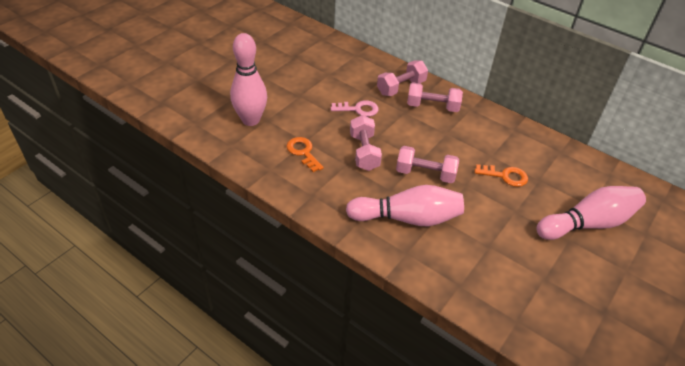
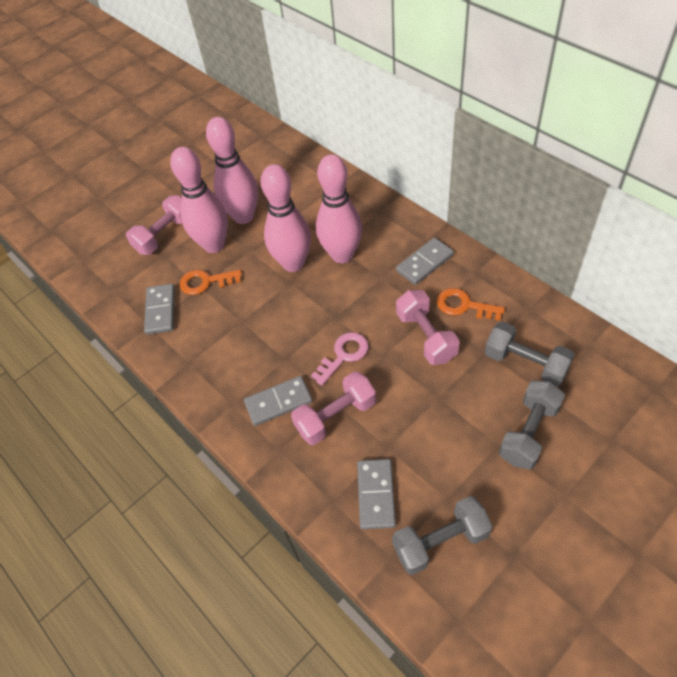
grey domino: none = 0 -> [144,284,175,335] [244,376,313,426] [357,459,396,529] [396,238,454,285] = 4
grey dumbbell: none = 0 -> [392,496,493,575] [485,322,575,386] [499,380,565,470] = 3
pink bowling pin: [230,33,267,126] [346,185,464,226] [536,186,646,240] = 3 -> [170,147,228,253] [206,117,258,224] [261,164,311,272] [316,154,363,264] = 4
pink dumbbell: [350,115,382,171] [377,60,428,96] [396,146,459,183] [407,82,463,112] = 4 -> [126,195,183,255] [291,371,377,445] [396,290,460,365] = 3

